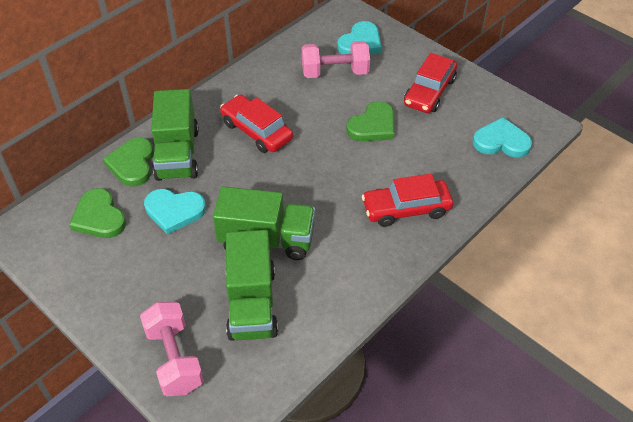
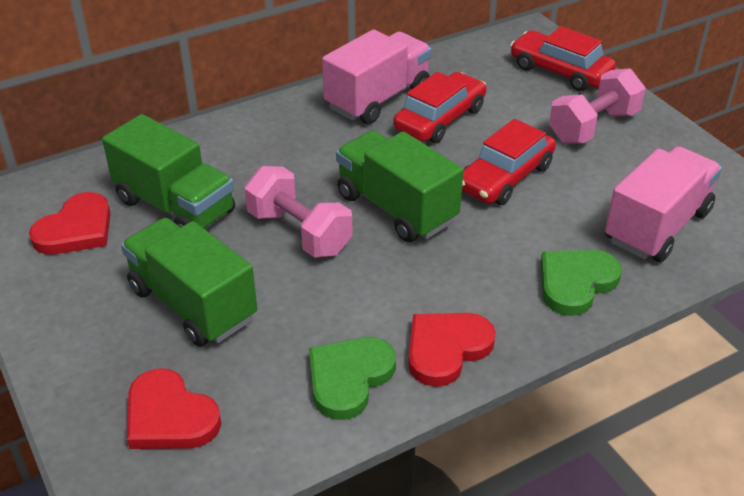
green heart: [69,188,126,238] [103,137,154,187] [346,101,394,141] = 3 -> [309,337,396,420] [541,250,622,316] = 2
pink truck: none = 0 -> [322,30,432,124] [605,146,722,262] = 2
red heart: none = 0 -> [29,192,111,255] [127,368,221,449] [409,313,496,387] = 3
turquoise heart: [144,189,206,235] [337,21,381,54] [473,117,532,158] = 3 -> none = 0

